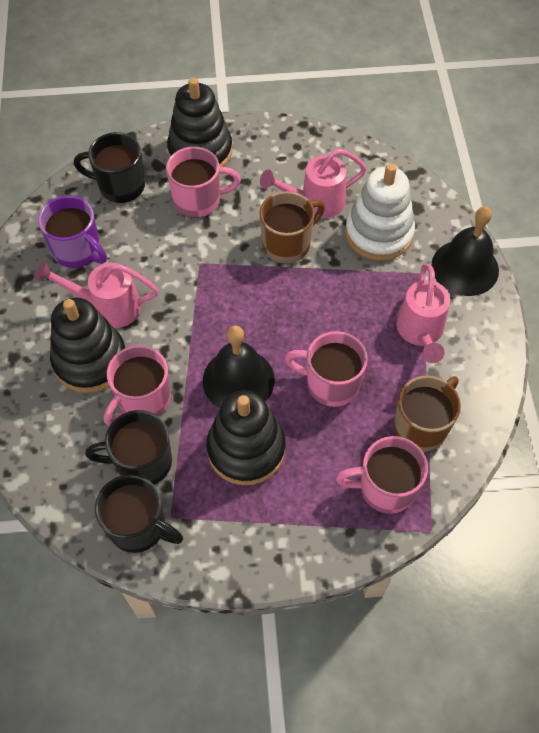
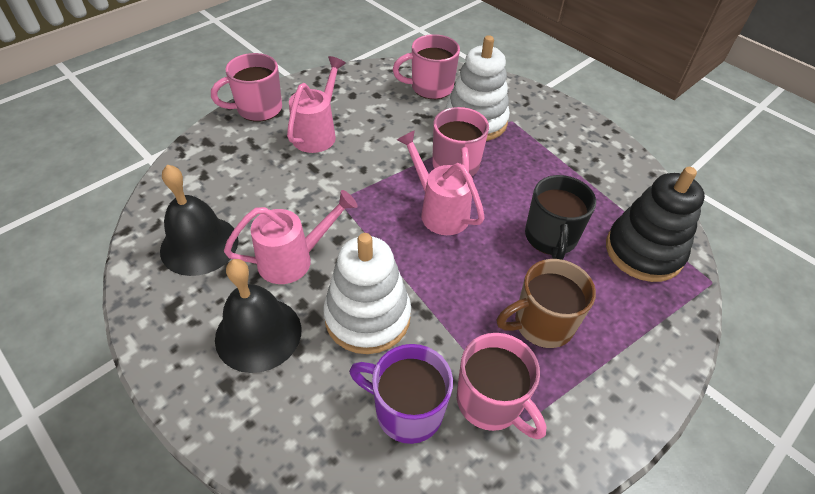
black mug: [74,132,145,203] [85,410,172,485] [95,474,183,553] = 3 -> [525,175,596,260] = 1
black stacking toy: [50,298,125,393] [167,77,232,167] [206,390,286,485] = 3 -> [606,167,705,282] = 1
brown mug: [259,191,325,263] [393,376,461,452] = 2 -> [497,259,596,348] = 1
white stacking toy: [345,163,415,261] = 1 -> [323,233,411,354] [446,35,510,141] = 2

